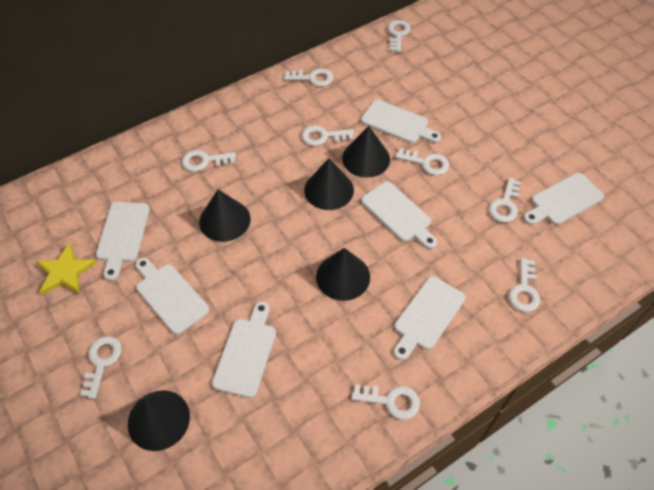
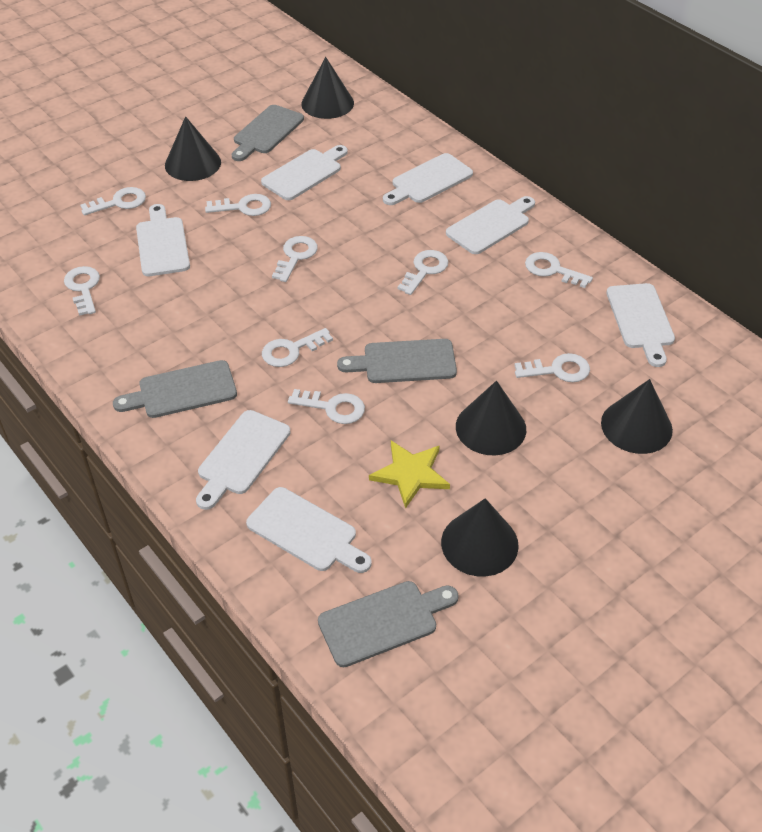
grey cutting board: none = 0 -> [113,360,237,418] [232,105,304,161] [318,581,459,667] [337,339,457,383] = 4

